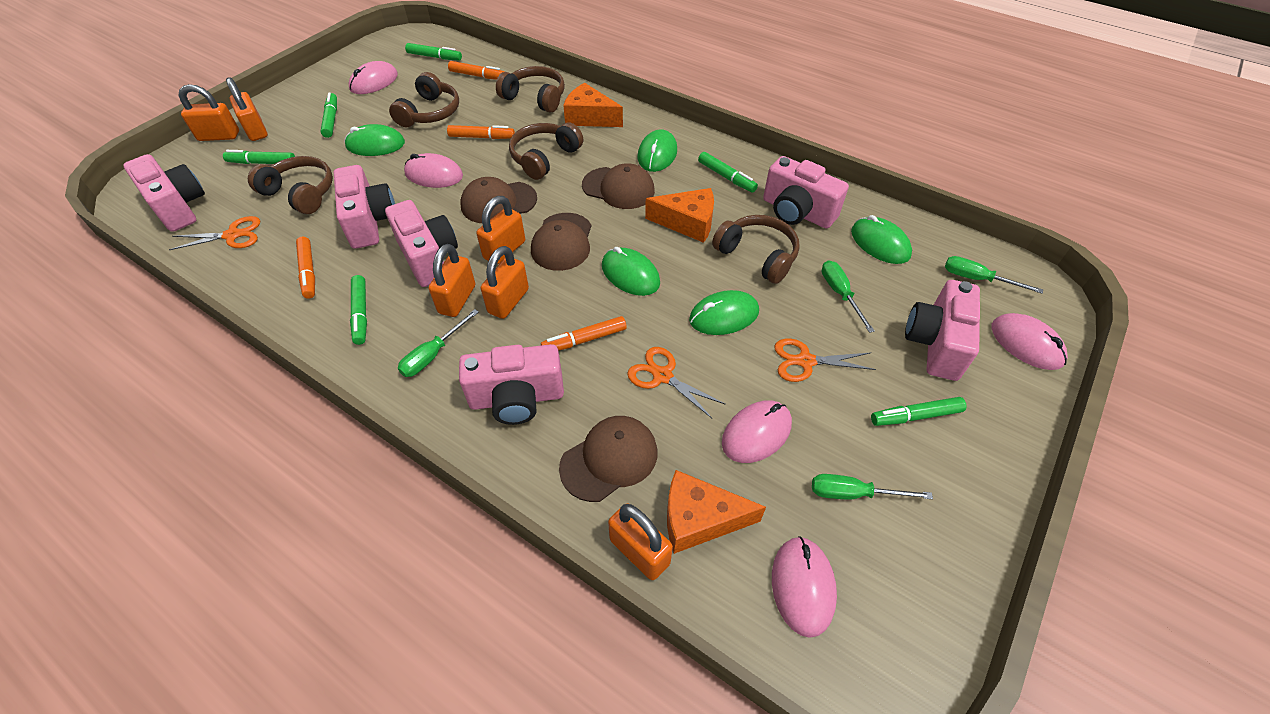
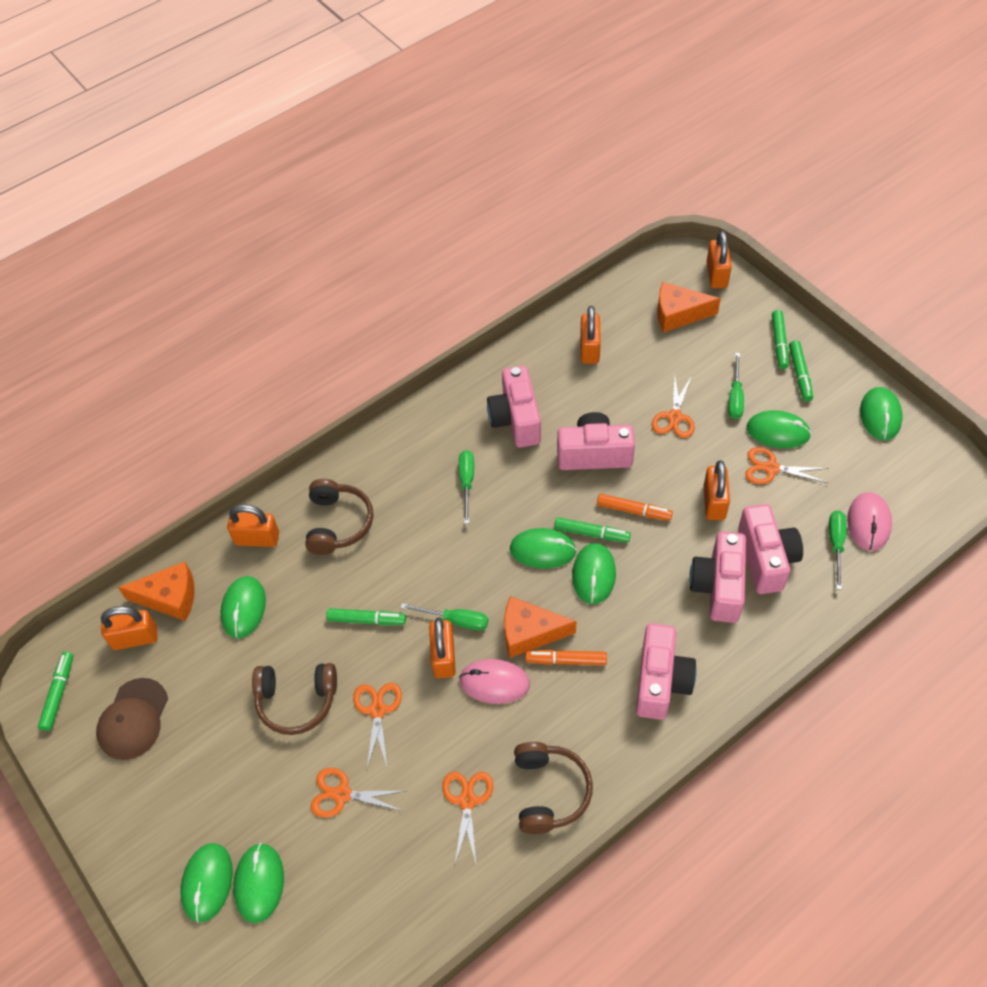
brown cap: [461,177,537,223] [531,213,591,271] [559,416,657,502] [582,163,655,209] = 4 -> [96,678,168,760] = 1
brown headphones: [248,156,333,214] [389,72,459,127] [496,66,565,113] [509,122,583,180] [712,215,800,284] = 5 -> [252,663,337,735] [305,479,374,555] [514,742,593,834] = 3
green marker: [223,150,295,164] [321,92,337,138] [350,275,367,345] [405,43,462,61] [698,152,758,193] [871,397,966,426] = 6 -> [38,652,73,731] [326,608,406,625] [554,517,631,543] [772,310,789,369] [789,340,813,402] = 5
green mouse: [345,124,405,156] [602,247,660,296] [637,129,677,172] [689,290,759,335] [851,215,912,264] = 5 -> [180,843,233,923] [221,576,266,639] [233,843,284,923] [510,528,577,568] [572,543,616,604] [747,410,811,448] [860,387,903,440] = 7
orange marker: [296,237,315,299] [447,125,515,139] [448,61,505,80] [541,316,627,351] = 4 -> [525,650,607,665] [597,494,673,521] = 2
orange scissors: [169,216,260,250] [627,347,726,419] [774,339,876,382] = 3 -> [311,768,405,818] [353,683,402,769] [442,772,493,867] [652,373,695,438] [745,447,829,484] = 5
pink camera: [123,154,205,232] [334,165,395,249] [385,200,458,287] [459,344,564,425] [763,156,849,229] [905,280,980,381] = 6 -> [487,366,541,448] [557,412,635,470] [636,623,697,720] [689,532,746,623] [738,504,803,594] = 5
pink mouse: [349,61,398,94] [404,153,463,188] [722,400,792,463] [772,536,837,638] [992,313,1068,370] = 5 -> [459,659,530,704] [847,492,892,551] = 2

